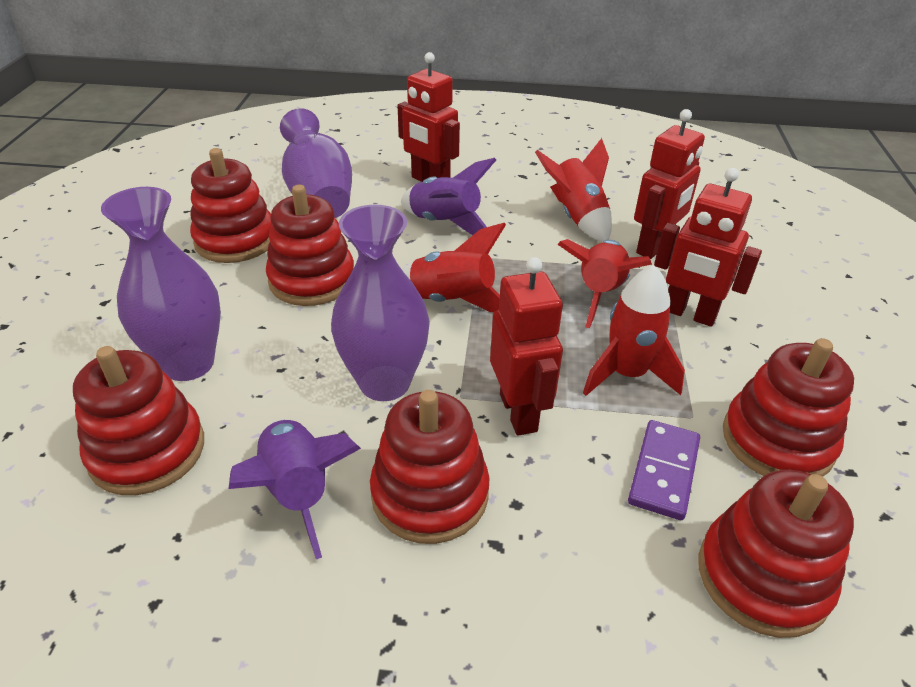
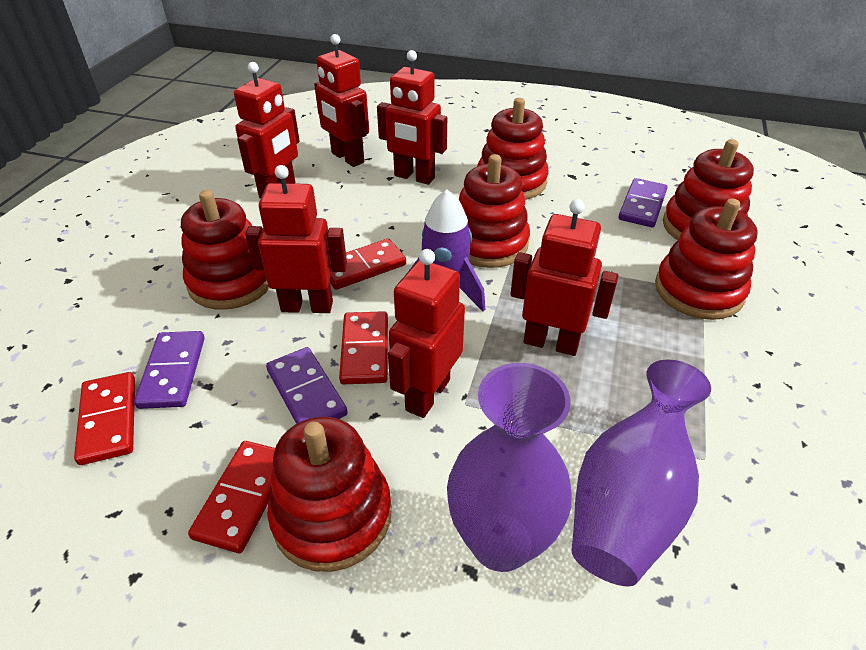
purple domino: [628,420,700,520] = 1 -> [134,331,204,409] [266,347,348,424] [618,178,668,227] = 3
purple rocket: [228,419,361,559] [401,158,496,235] = 2 -> [407,189,485,312] = 1
purple vase: [101,187,221,381] [280,108,352,218] [331,205,430,401] = 3 -> [447,363,572,572] [572,359,711,586] = 2
red domino: none = 0 -> [74,372,135,465] [188,441,275,553] [330,239,406,290] [339,311,388,384] = 4
red robot: [397,52,460,182] [490,257,563,436] [634,109,705,259] [654,168,762,327] = 4 -> [234,62,300,199] [245,165,347,313] [314,34,369,167] [377,50,447,185] [388,249,465,418] [510,199,619,356] = 6
red rocket: [402,223,506,312] [535,138,612,242] [557,239,652,328] [583,265,685,396] = 4 -> none = 0

